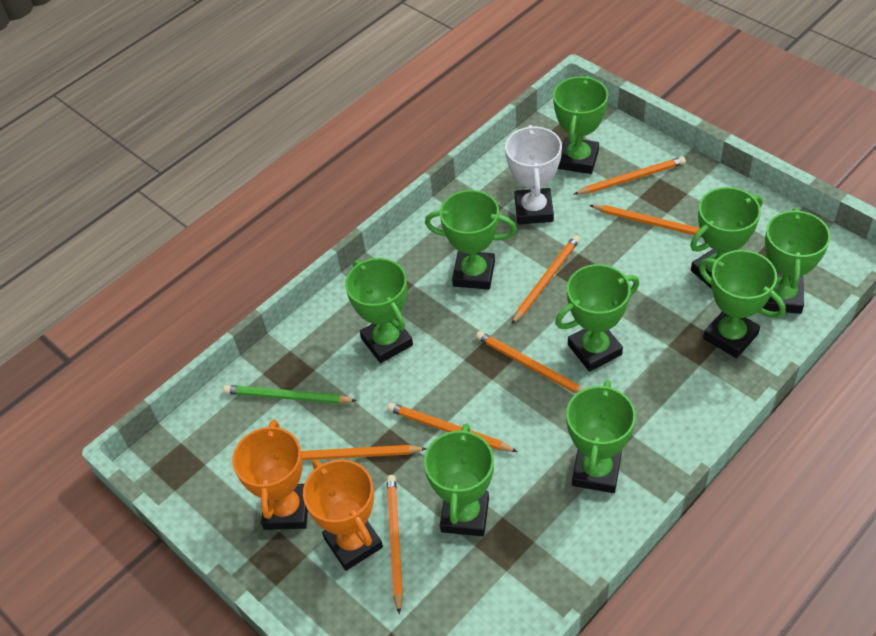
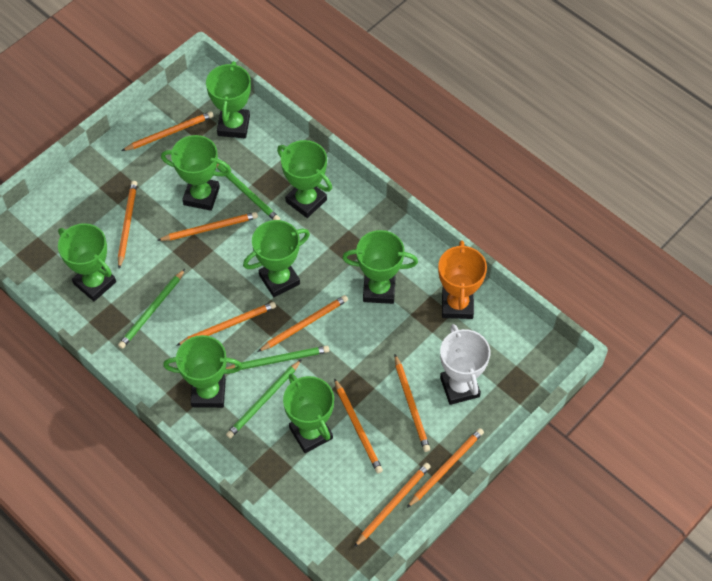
green pencil: [223,385,357,404] = 1 -> [118,269,185,349] [217,163,280,220] [226,346,329,370] [226,359,302,439] = 4
green trophy: [345,258,413,363] [424,424,494,536] [425,190,517,290] [553,76,608,174] [555,264,639,372] [566,380,636,493] [690,187,763,289] [699,250,786,358] [763,208,831,314] = 9 -> [58,223,116,301] [161,135,231,211] [163,335,242,408] [206,61,251,138] [243,220,310,297] [277,140,332,218] [283,374,334,453] [342,230,418,304] = 8
orange pencil: [301,445,427,460] [387,403,518,452] [387,475,403,615] [476,331,583,393] [511,235,580,325] [574,157,686,195] [589,205,702,237] = 7 -> [118,181,137,269] [122,111,214,151] [157,212,258,241] [176,302,276,346] [258,295,348,352] [334,378,383,473] [354,463,431,547] [395,355,430,452] [407,428,484,508] = 9
orange trophy: [232,420,308,530] [303,459,383,571] = 2 -> [438,241,487,319] = 1

